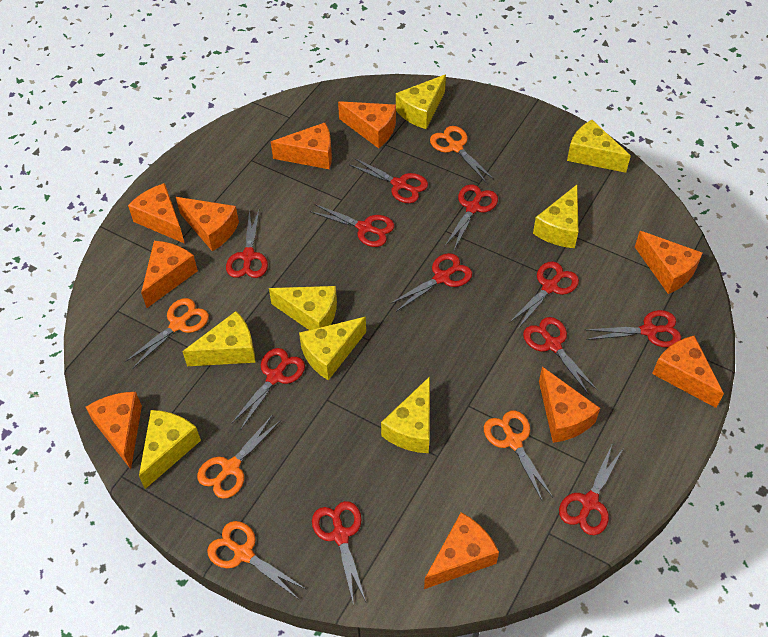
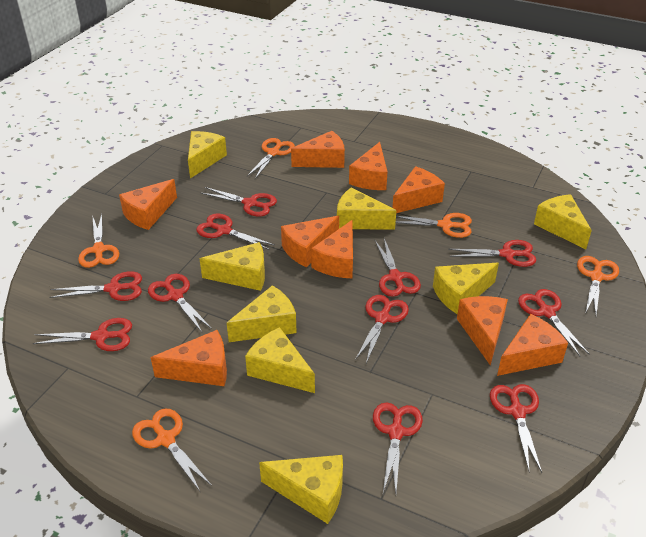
orange cheese: [86,392,142,469] [128,183,185,244] [141,241,198,308] [176,197,239,251] [271,123,332,169] [338,101,396,148] [424,512,499,589] [539,367,600,443] [635,231,703,294] [652,335,724,408] = 10 -> [119,179,177,230] [151,330,227,386] [281,216,339,268] [291,131,345,168] [311,220,353,278] [349,142,387,190] [392,167,445,213] [457,296,508,365] [497,314,568,376] = 9

